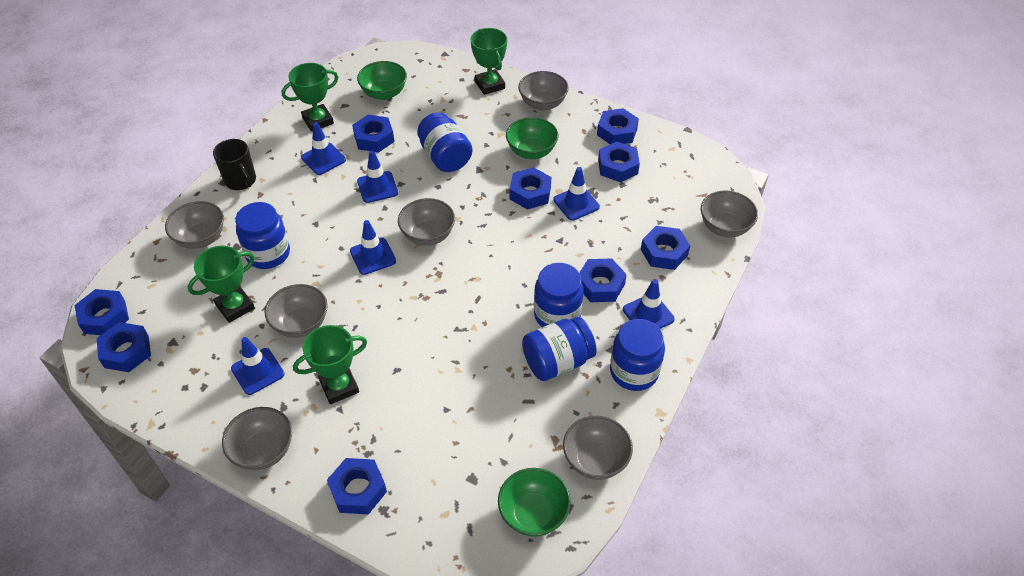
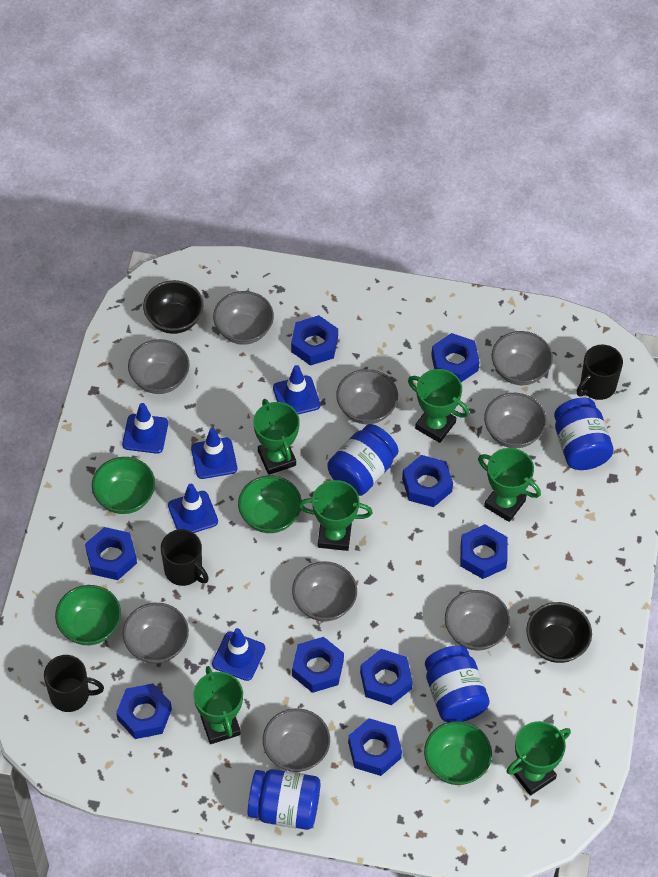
black bowl: none = 0 -> [143,280,204,334] [526,602,592,663] = 2
black mug: [213,139,256,190] = 1 -> [44,655,104,712] [161,529,209,586] [577,345,623,400] = 3
blue jar: [235,202,290,269] [417,112,473,172] [522,317,597,381] [534,263,584,327] [610,319,665,391] = 5 -> [248,769,320,830] [328,424,398,496] [425,645,490,722] [554,398,614,470] = 4
blue traffic cone: [231,337,285,395] [301,122,346,175] [350,220,396,275] [357,151,398,203] [553,167,600,221] [623,279,675,329] = 6 -> [122,403,168,454] [168,484,218,533] [191,428,237,479] [212,628,265,681] [273,365,320,414] = 5
green bowl: [357,61,407,100] [498,468,571,537] [506,117,558,159] = 3 -> [55,585,121,645] [92,457,155,514] [238,476,302,533] [424,721,492,785] = 4
green trophy: [188,246,255,323] [282,63,338,132] [293,325,367,404] [471,28,507,95] = 4 -> [193,666,243,744] [253,399,300,475] [298,480,373,551] [408,369,469,443] [478,448,541,522] [507,721,571,796] = 6
grey bowl: [165,201,224,249] [222,407,292,470] [265,284,328,338] [398,198,455,246] [518,71,569,110] [563,416,633,480] [701,191,758,237] = 7 -> [123,603,189,664] [128,339,190,394] [213,291,274,345] [263,708,330,772] [292,562,357,621] [336,369,398,424] [445,590,510,651] [484,393,547,448] [492,331,553,385] = 9

